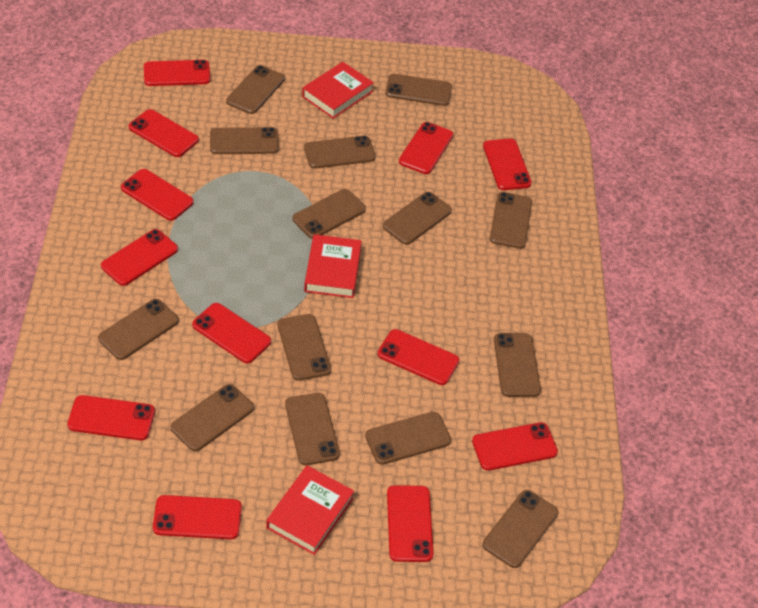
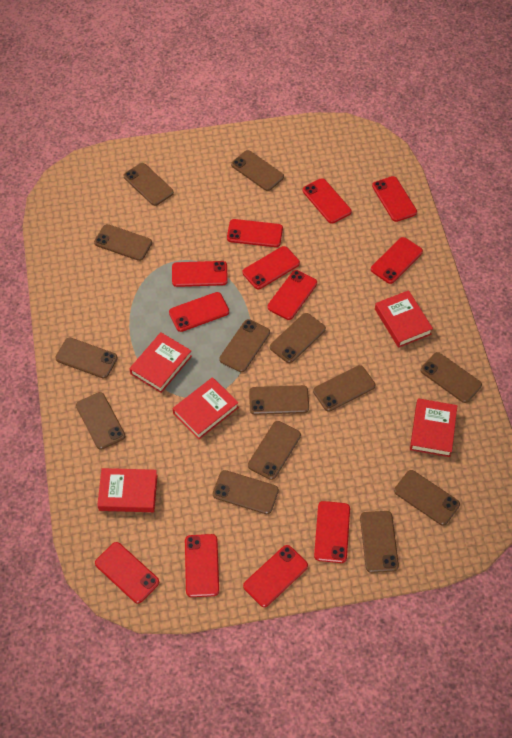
red book: [266,465,354,555] [302,62,374,119] [304,234,361,298] = 3 -> [97,468,157,512] [129,332,192,393] [173,377,239,439] [375,290,433,348] [410,398,457,457] = 5

